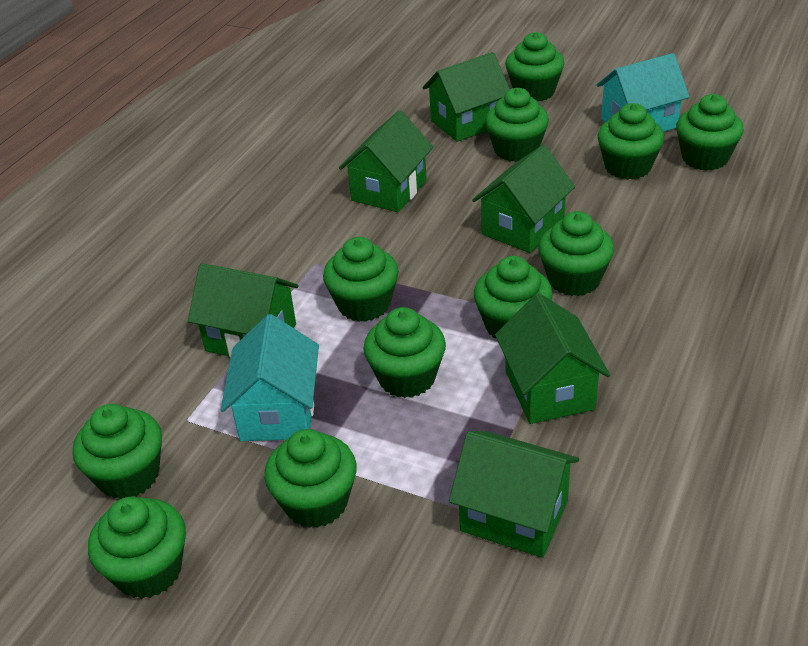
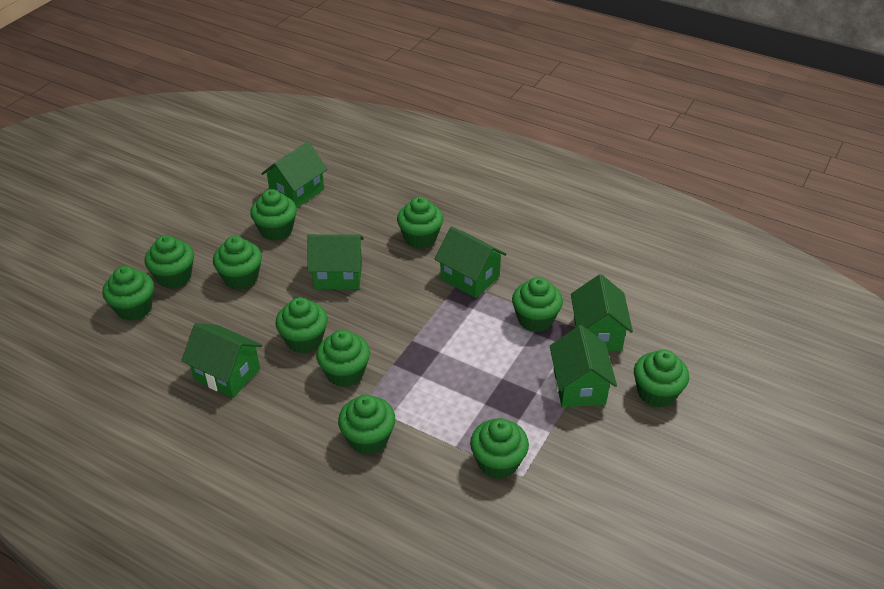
turquoise house: [221,314,319,441] [597,53,689,132] = 2 -> none = 0

